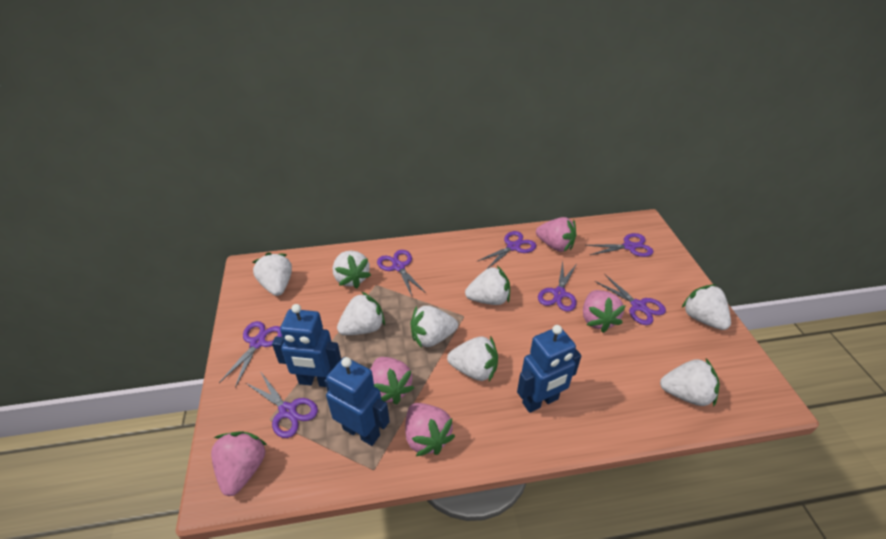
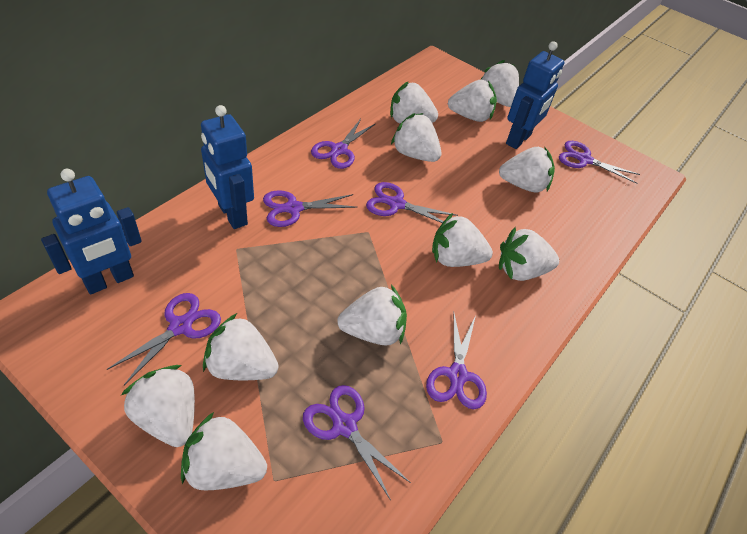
pink strawberry: [211,431,267,496] [370,357,414,404] [405,403,455,456] [536,217,576,252] [583,290,626,333] = 5 -> none = 0
white strawberry: [253,253,292,296] [333,251,371,288] [337,292,385,335] [411,306,458,348] [447,336,498,381] [465,266,510,305] [660,359,720,407] [682,284,731,330] = 8 -> [121,365,195,447] [181,412,267,490] [203,313,278,380] [337,284,407,346] [390,81,438,124] [391,113,441,162] [432,213,493,267] [448,80,497,122] [480,60,519,107] [499,147,555,192] [499,227,559,281] = 11

